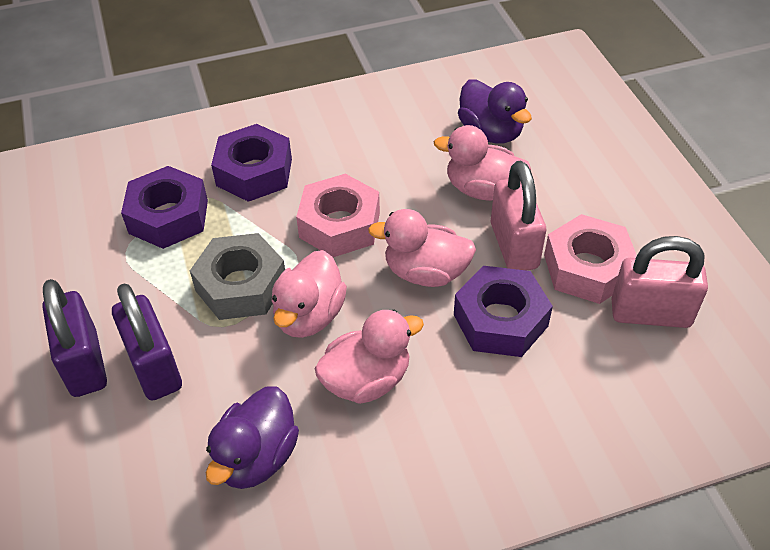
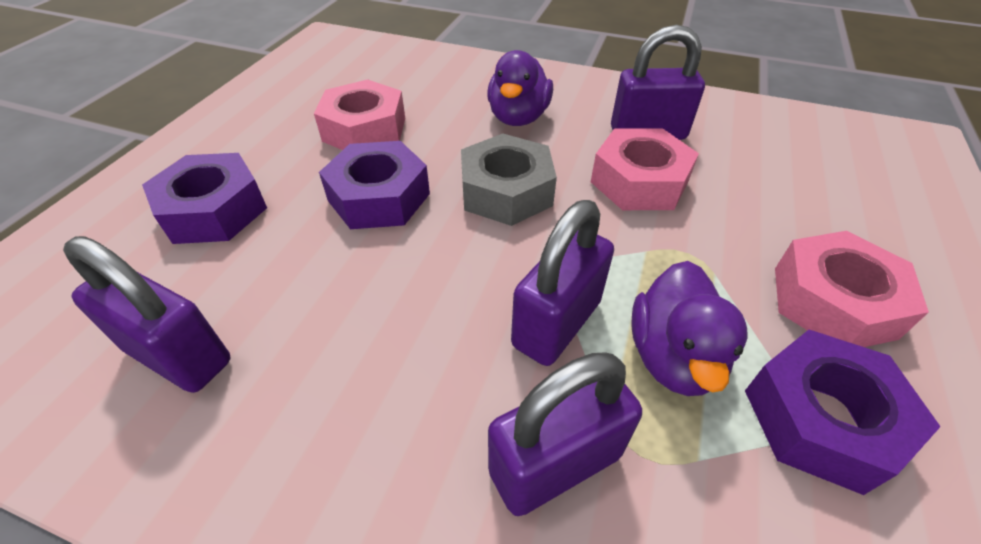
pink duck: [272,250,347,338] [315,310,424,404] [368,209,476,287] [434,125,531,201] = 4 -> none = 0
pink nut: [296,174,380,257] [544,214,637,304] = 2 -> [314,79,405,150] [591,129,699,210] [775,231,929,347] = 3
pink padlock: [491,161,546,271] [612,236,708,328] = 2 -> none = 0
purple padlock: [42,279,107,397] [112,284,182,400] = 2 -> [63,236,231,393] [488,352,642,516] [511,200,614,366] [611,25,705,140] = 4

